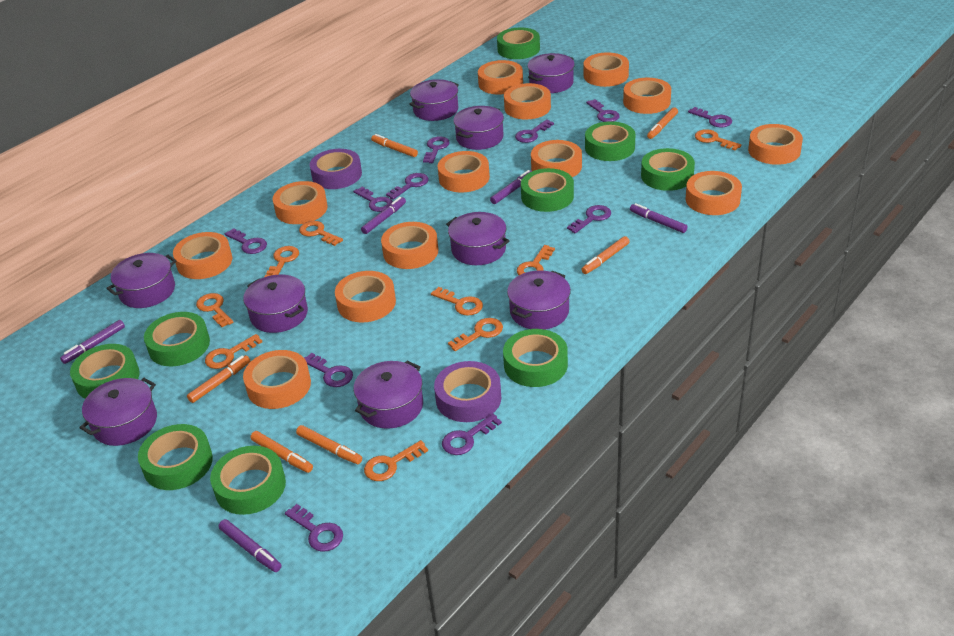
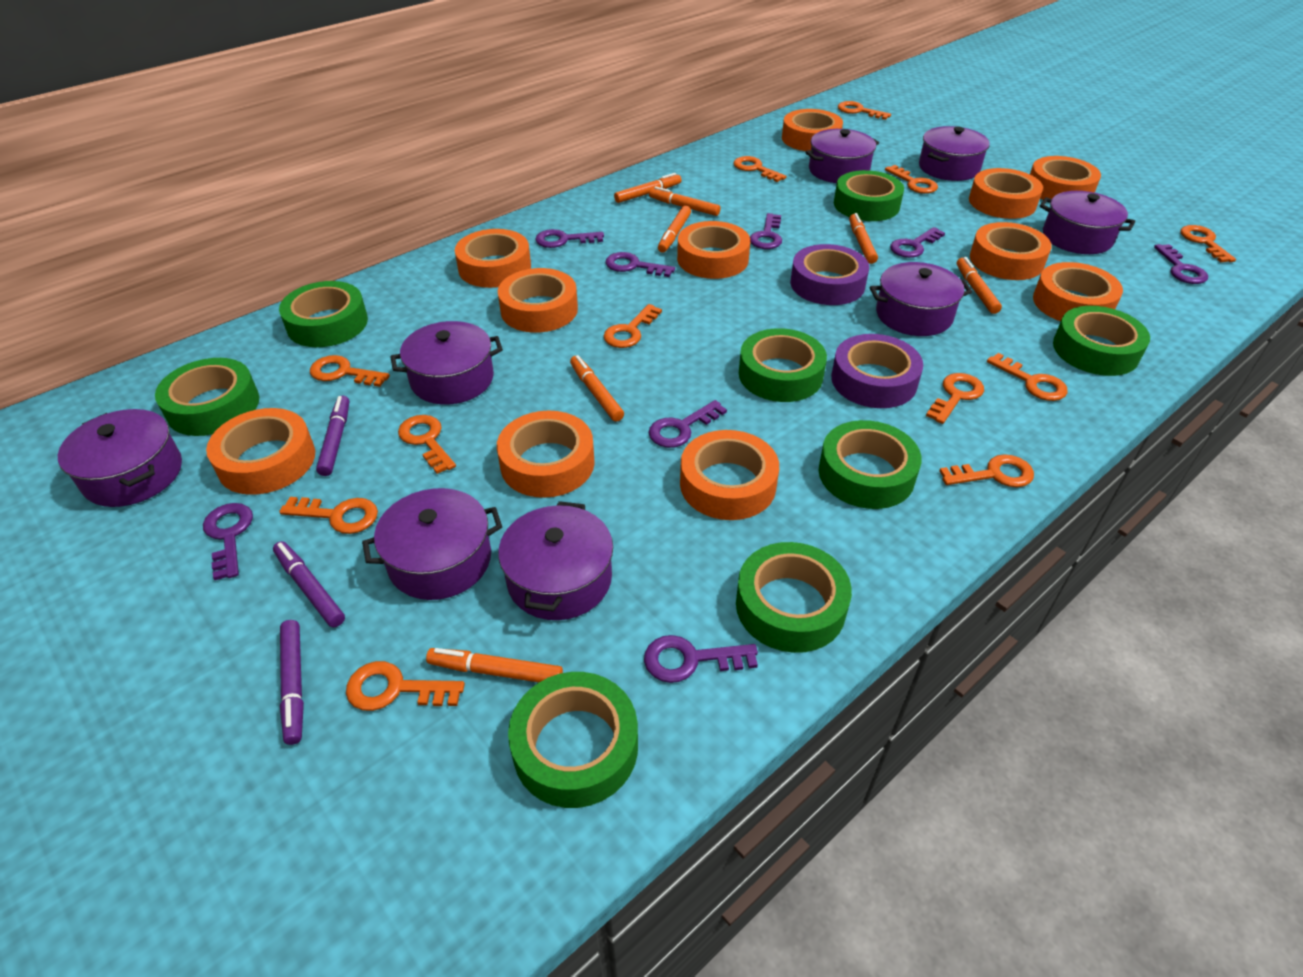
green tape: [70,344,140,399] [138,424,213,490] [144,312,210,366] [210,446,286,515] [497,27,540,59] [503,329,568,387] [521,168,574,212] [585,121,636,161] [641,148,695,191] = 9 -> [155,358,259,436] [279,281,368,347] [508,672,638,808] [736,542,852,653] [739,328,827,402] [819,420,922,509] [834,170,904,221] [1053,306,1150,376] = 8
orange key: [196,293,233,327] [205,334,262,369] [264,246,299,277] [299,221,343,246] [364,440,428,481] [431,287,483,316] [448,318,503,351] [517,245,555,275] [695,129,742,150] = 9 -> [279,497,378,534] [310,355,390,387] [346,661,465,711] [398,415,456,474] [604,304,662,348] [733,156,787,182] [838,101,891,120] [885,165,938,194] [926,373,984,424] [939,454,1034,487] [987,353,1068,401] [1180,225,1236,262] = 12
orange marker: [187,355,250,403] [250,431,313,473] [296,425,362,464] [371,134,418,157] [581,236,630,274] [647,107,678,139] = 6 -> [426,648,563,682] [570,355,624,421] [614,173,682,203] [649,186,721,216] [658,206,691,252] [849,213,878,264] [957,257,1002,314] = 7
orange tape: [173,232,232,279] [243,350,311,409] [273,181,327,224] [335,271,396,323] [381,222,438,269] [438,151,490,192] [478,60,523,94] [504,83,551,120] [531,140,582,177] [584,52,629,87] [623,78,671,114] [686,171,742,215] [748,124,803,165] = 13 -> [206,408,315,495] [455,229,531,288] [497,410,595,498] [498,268,578,333] [677,221,750,279] [680,430,779,520] [782,109,843,151] [969,168,1043,219] [970,222,1052,280] [1030,156,1101,200] [1033,262,1123,321] = 11
purple key: [225,228,267,254] [285,504,343,552] [304,353,353,387] [353,187,393,212] [386,173,429,200] [423,136,450,163] [442,414,502,455] [515,119,554,143] [567,205,611,233] [586,99,620,122] [688,107,732,128] = 11 -> [203,503,253,580] [535,229,604,248] [605,252,675,277] [644,635,758,683] [649,400,727,448] [750,213,782,249] [890,227,945,258] [1154,244,1208,284] = 8
purple marker: [60,320,125,364] [218,519,282,572] [361,197,406,234] [490,170,532,204] [630,203,688,233] = 5 -> [273,541,345,627] [280,620,304,745] [316,396,349,476] = 3
purple pot: [79,378,157,446] [106,253,176,308] [243,274,308,333] [354,361,423,429] [409,79,459,121] [446,212,509,265] [453,106,504,150] [507,271,571,330] [528,53,575,93] = 9 -> [58,409,182,507] [362,488,502,600] [390,321,503,405] [498,501,613,620] [805,129,879,183] [870,262,972,336] [919,126,990,181] [1040,191,1135,254] = 8

